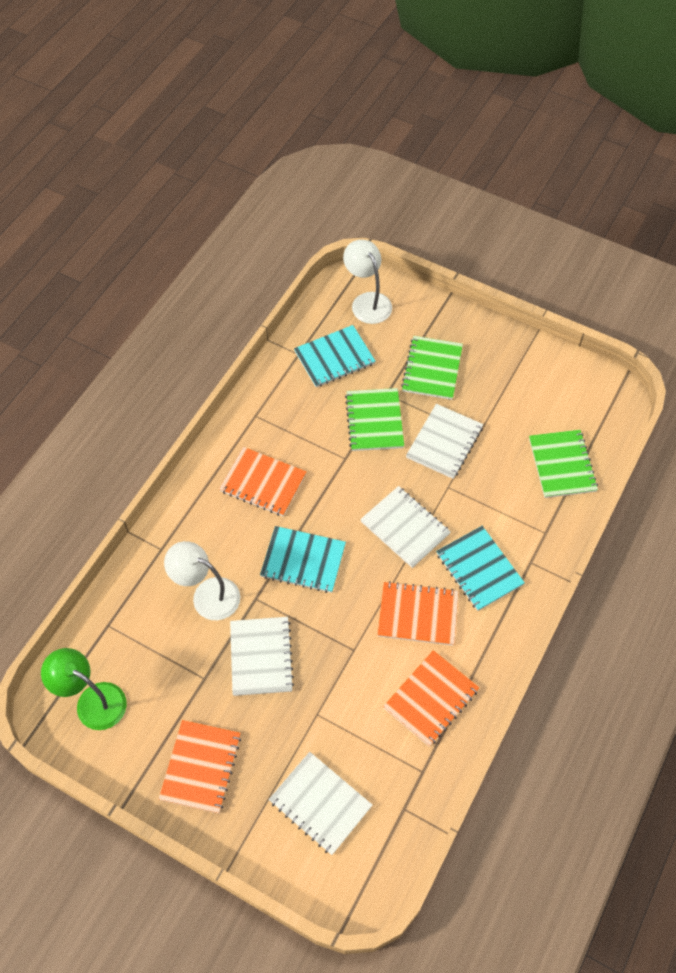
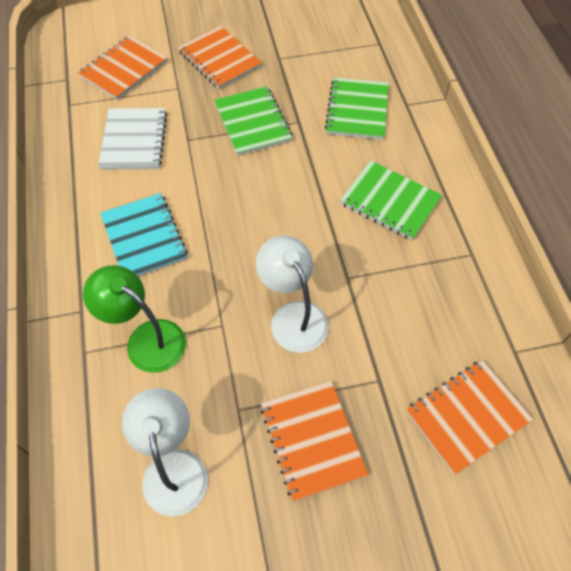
turquoise notebook: [260,526,346,593] [294,325,376,387] [436,526,525,611] = 3 -> [100,193,188,277] = 1
white notebook: [230,617,294,696] [269,752,372,855] [360,486,451,568] [406,404,483,479] = 4 -> [98,108,167,170] = 1

